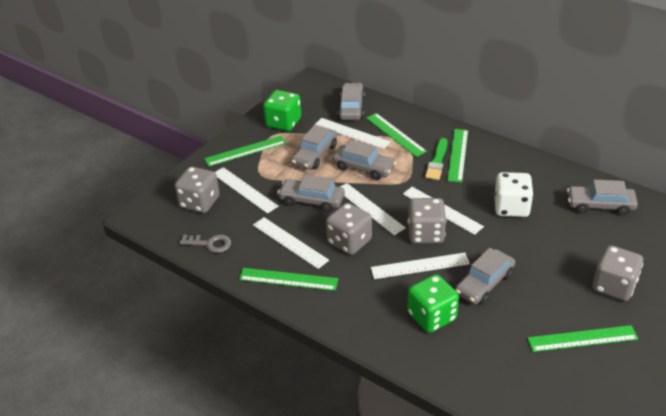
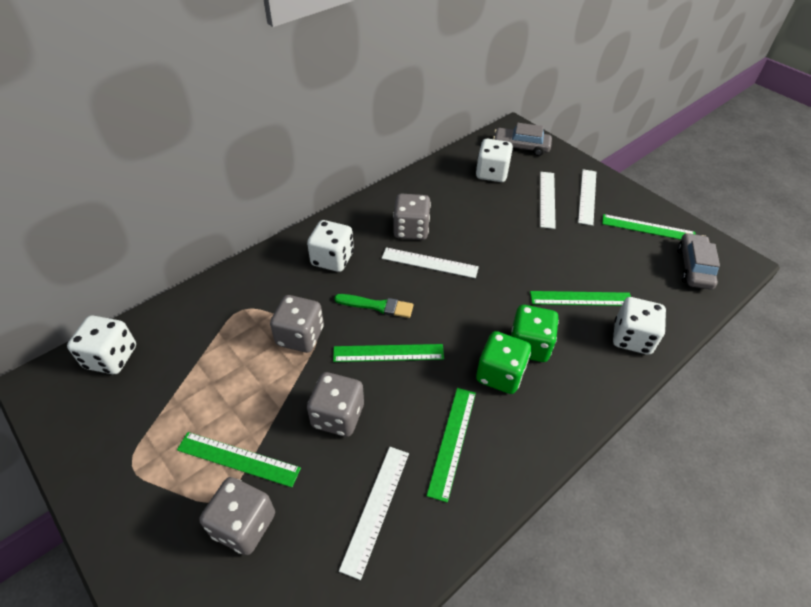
grey car: [277,175,345,212] [291,125,337,170] [333,140,396,180] [338,83,365,120] [455,248,515,305] [567,180,638,215] = 6 -> [493,123,552,156] [677,233,720,289] = 2
grey key: [180,235,231,253] = 1 -> none = 0
white dice: [494,172,534,217] = 1 -> [67,316,136,374] [307,220,354,272] [476,139,513,182] [613,297,666,355] = 4
white ruler: [215,167,279,214] [253,217,329,269] [315,118,391,149] [340,183,406,235] [371,253,470,279] [403,187,484,235] = 6 -> [339,447,409,580] [382,247,479,278] [540,172,556,229] [578,169,596,226] = 4

